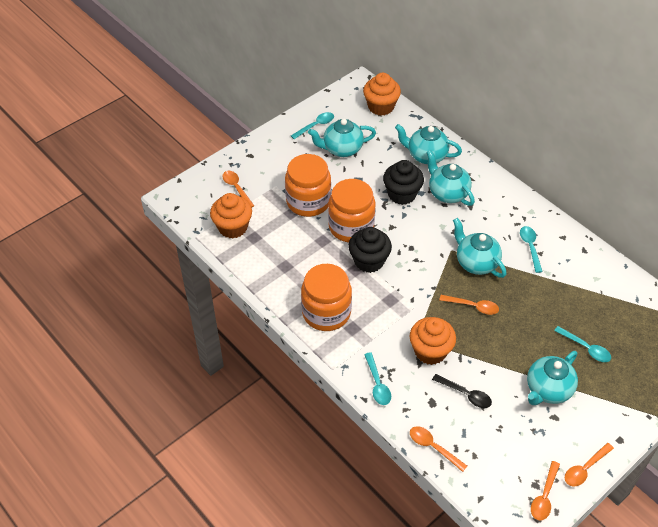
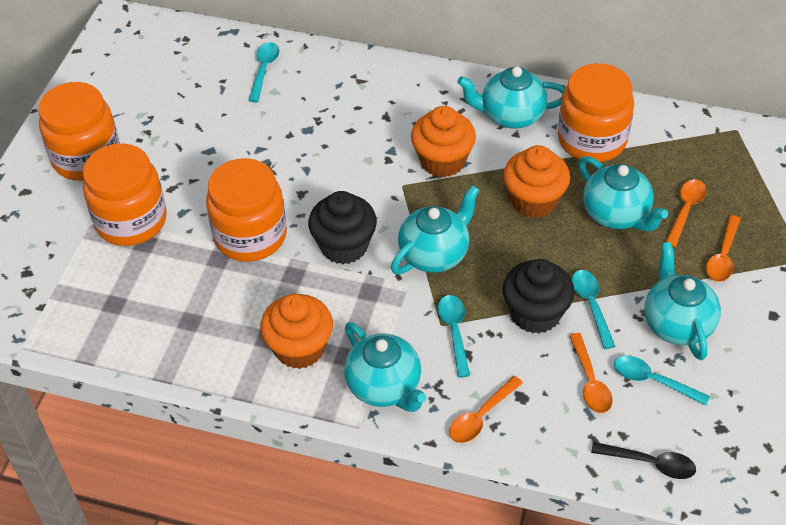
orange jar: [285,154,331,217] [301,264,352,331] [328,179,376,242] = 3 -> [38,82,120,181] [83,144,167,246] [206,158,287,262] [558,63,634,162] = 4
orange spoon: [222,171,254,208] [410,426,467,472] [439,295,499,315] [531,461,560,520] [565,443,614,486] = 5 -> [449,376,523,443] [569,333,613,413] [666,179,706,247] [706,215,741,282] = 4

